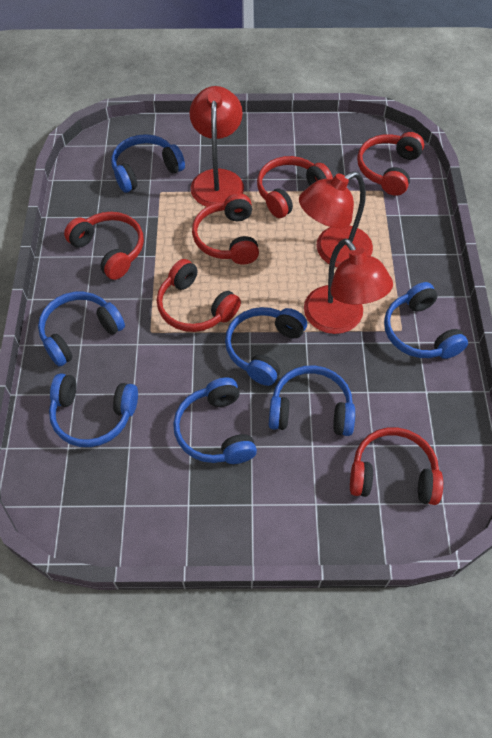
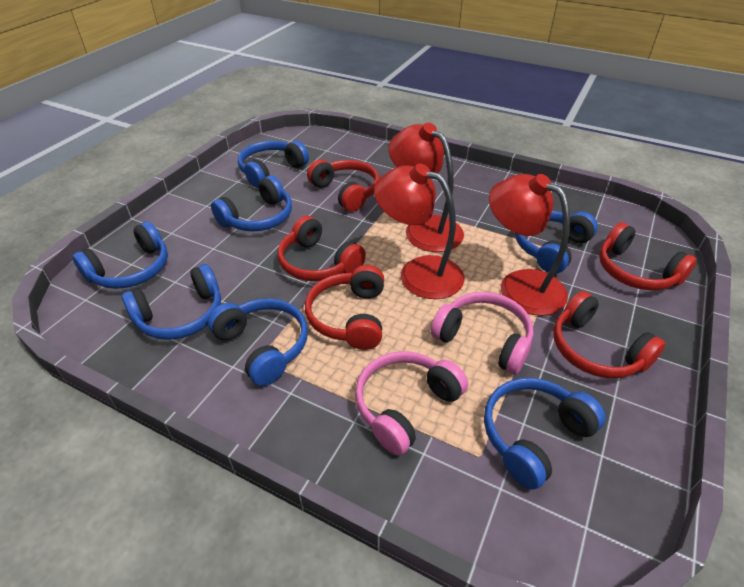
pink headphones: none = 0 -> [355,351,468,455] [431,292,533,374] = 2
red headphones: [64,212,144,280] [157,259,241,332] [192,193,259,264] [257,156,333,218] [350,427,443,505] [357,132,424,196] = 6 -> [278,216,366,281] [305,265,384,350] [307,160,379,212] [554,291,665,378] [599,222,697,290] = 5

